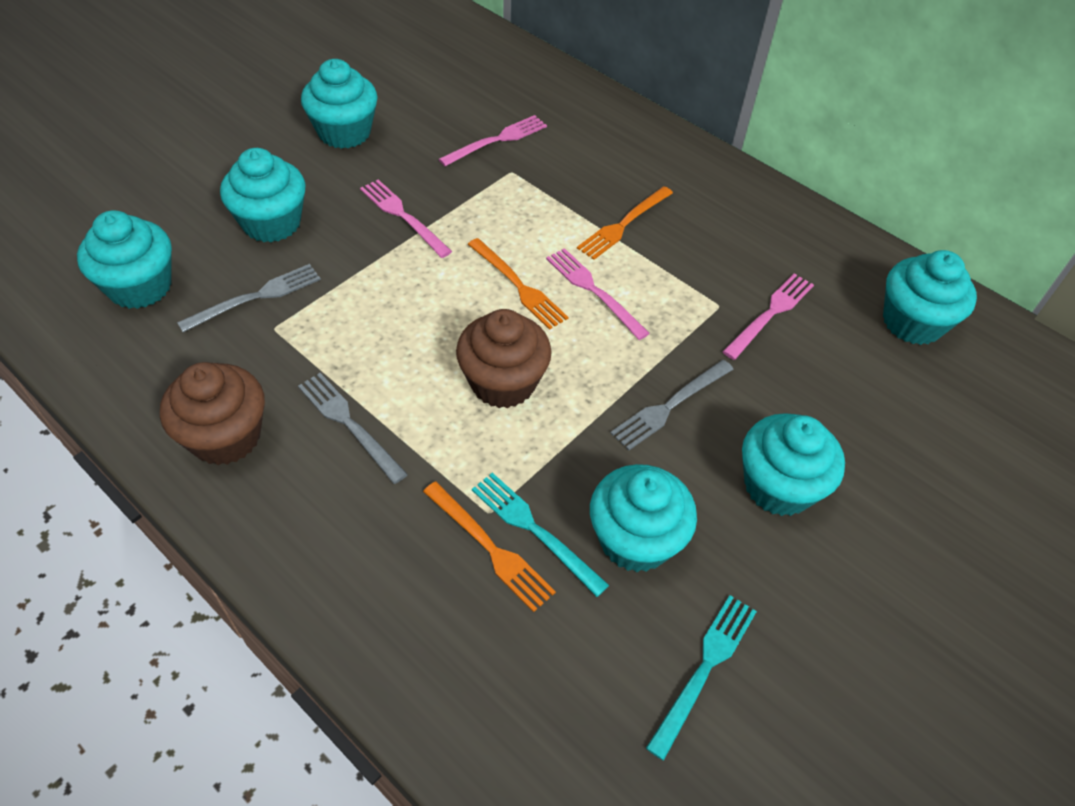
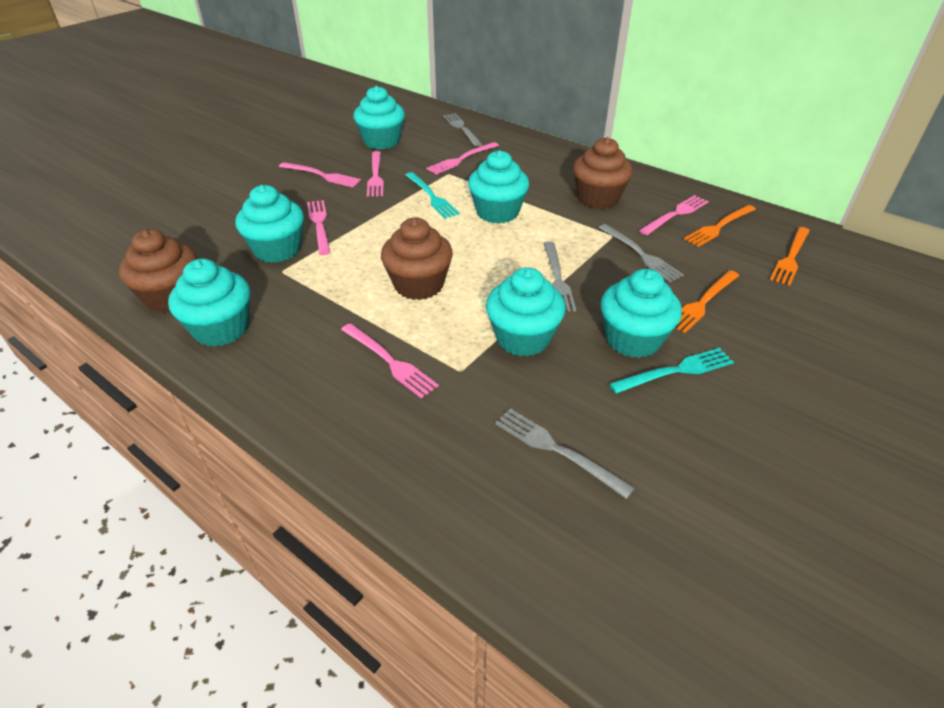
brown cupcake: [160,362,265,465] [456,309,552,408] = 2 -> [119,229,197,313] [381,218,453,300] [573,137,633,209] = 3
grey fork: [177,264,321,332] [298,373,408,484] [610,360,734,451] = 3 -> [443,113,483,147] [495,408,635,499] [543,241,576,312] [598,224,684,282] = 4
pink fork: [360,180,452,258] [438,115,547,166] [546,248,650,340] [722,273,814,360] = 4 -> [279,162,361,187] [307,200,331,255] [341,323,439,398] [367,151,384,197] [426,142,499,175] [639,195,709,235] = 6

